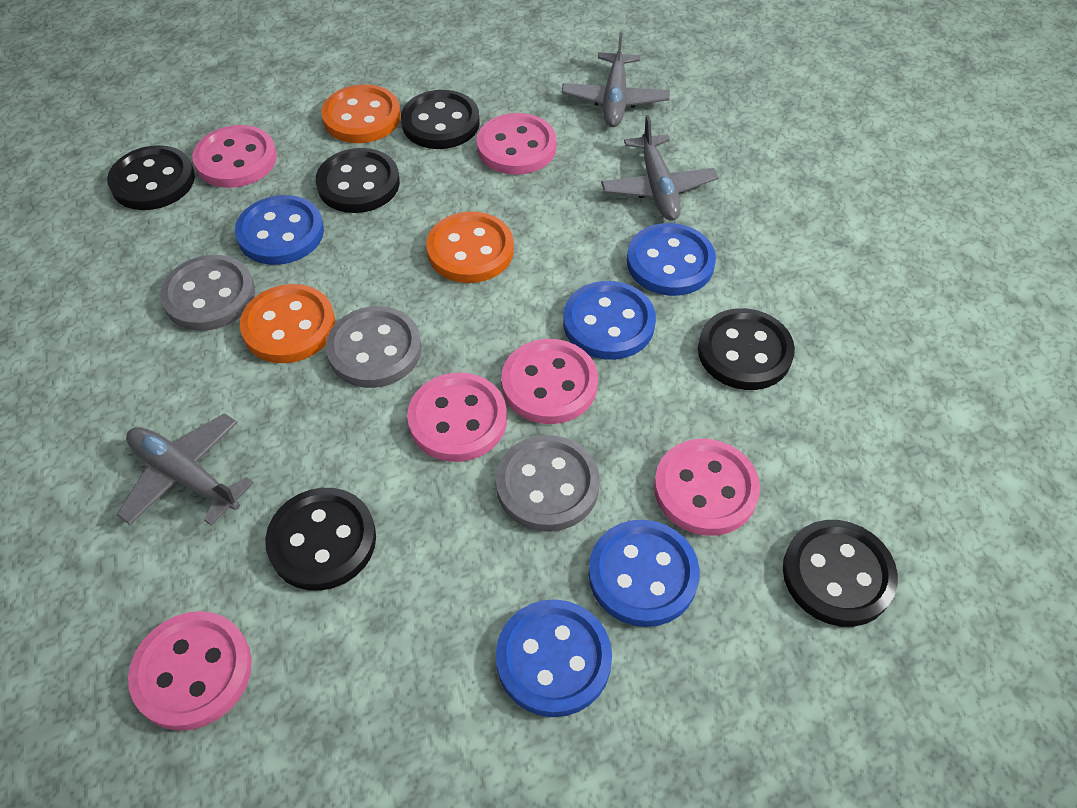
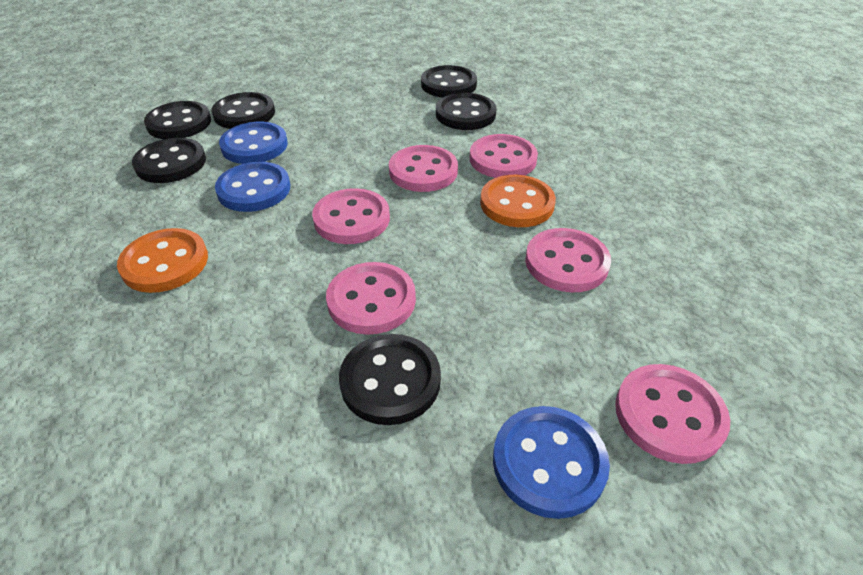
blue button: [235,195,324,265] [496,599,612,717] [563,281,656,360] [589,520,700,627] [627,223,716,296] = 5 -> [215,162,290,212] [219,122,288,164] [493,406,610,519] = 3
grey button: [160,255,255,331] [326,306,422,388] [496,435,600,532] = 3 -> none = 0
grey plane: [117,413,254,526] [562,32,670,127] [601,115,718,221] = 3 -> none = 0
orange button: [240,284,335,363] [321,84,401,143] [426,212,514,283] = 3 -> [117,228,208,293] [480,175,556,227] = 2

